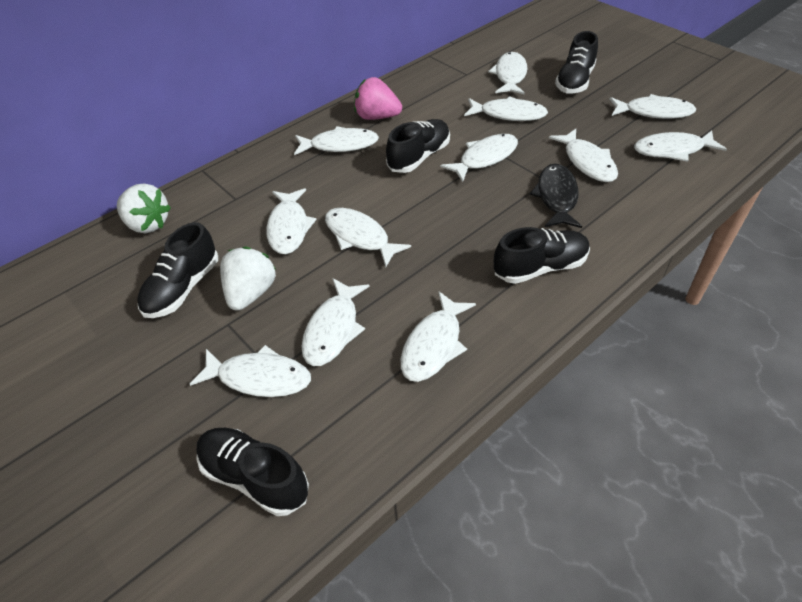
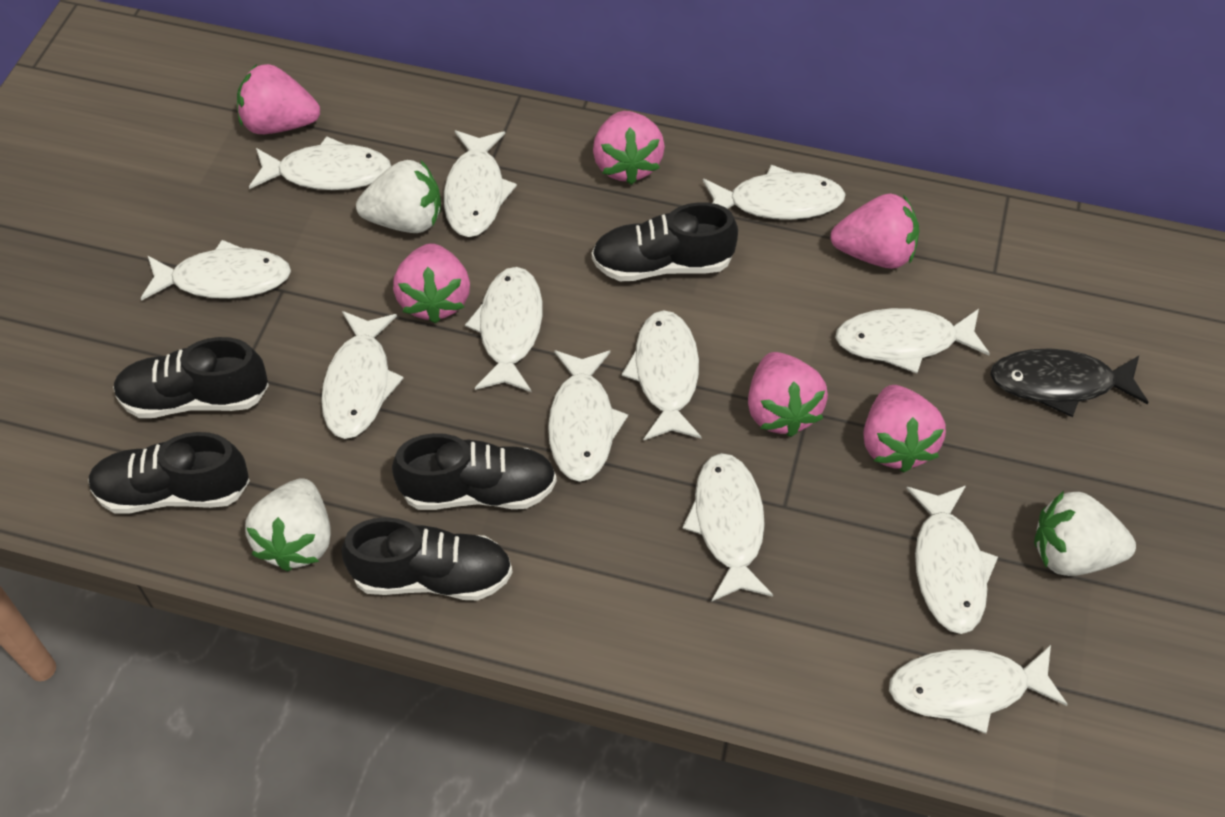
pink strawberry: [354,77,402,120] = 1 -> [237,64,320,134] [393,243,470,324] [593,111,665,185] [748,352,828,437] [830,193,919,269] [863,385,946,473] = 6
white strawberry: [117,183,171,233] [220,246,276,311] = 2 -> [245,479,331,571] [356,160,441,233] [1034,491,1136,576] = 3

